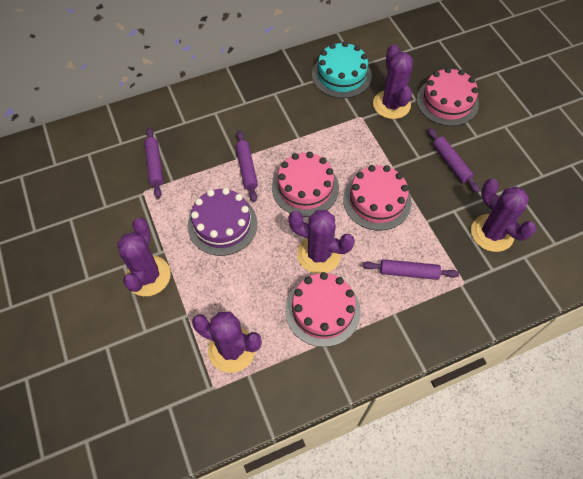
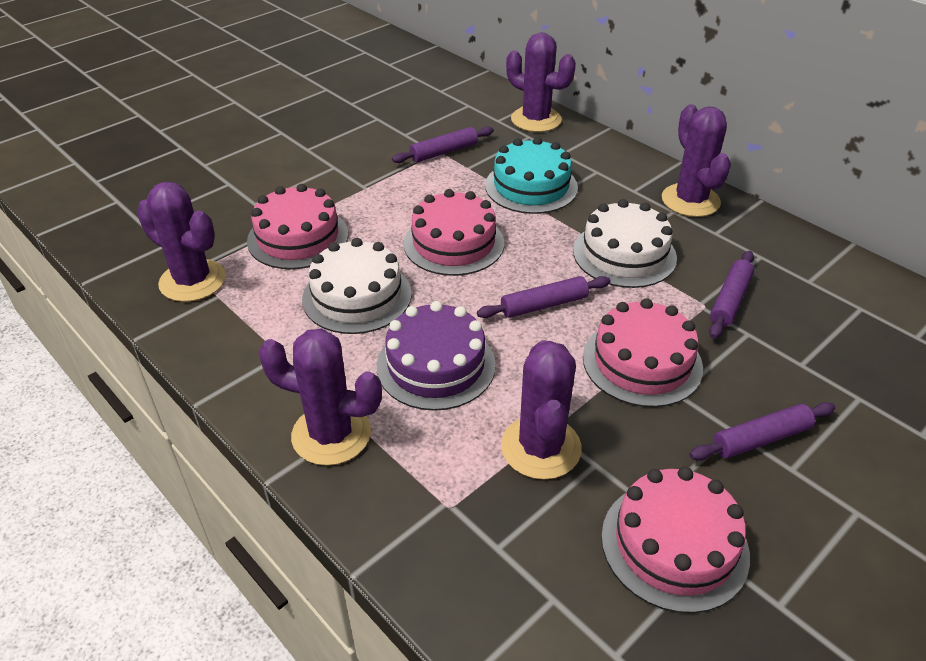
white cake: none = 0 -> [302,238,412,334] [573,199,677,288] = 2

